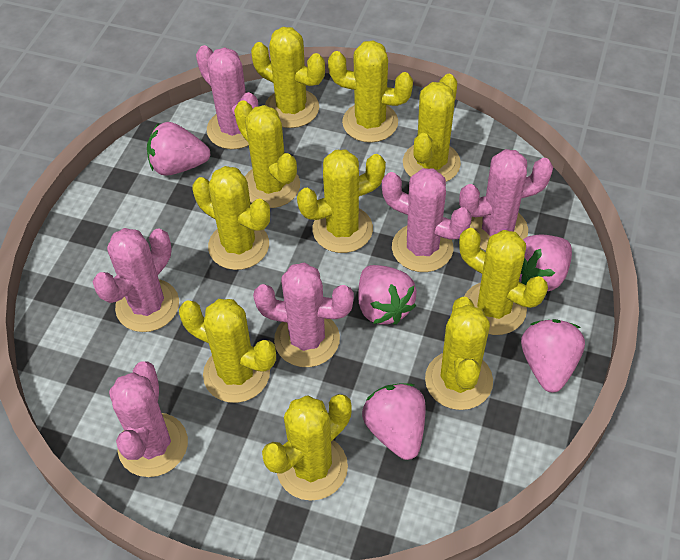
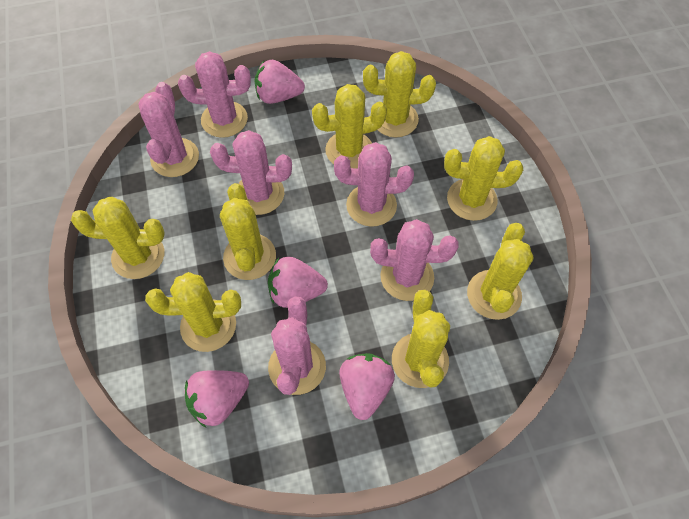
pink strawberry: [147,122,211,176] [358,265,417,325] [362,383,425,460] [519,235,572,291] [521,319,585,392] = 5 -> [185,370,249,428] [255,60,305,104] [268,257,328,308] [339,353,395,420] = 4
yellow cactus: [179,299,276,403] [192,166,270,270] [234,100,300,208] [251,27,325,128] [262,394,352,501] [297,150,386,253] [328,40,413,143] [403,74,461,182] [425,297,493,410] [459,228,548,335] = 10 -> [71,197,165,279] [145,272,241,352] [220,183,276,280] [312,84,387,169] [363,51,436,137] [392,290,450,388] [444,136,523,221] [467,223,534,320] = 8

